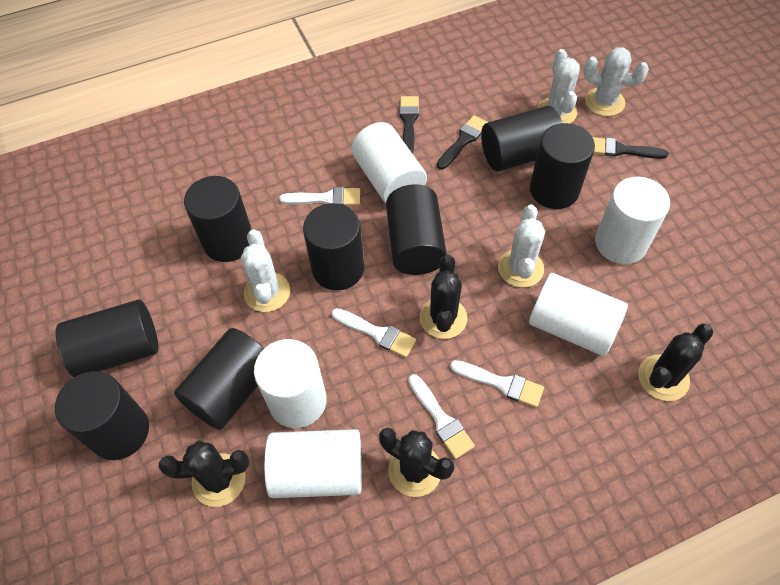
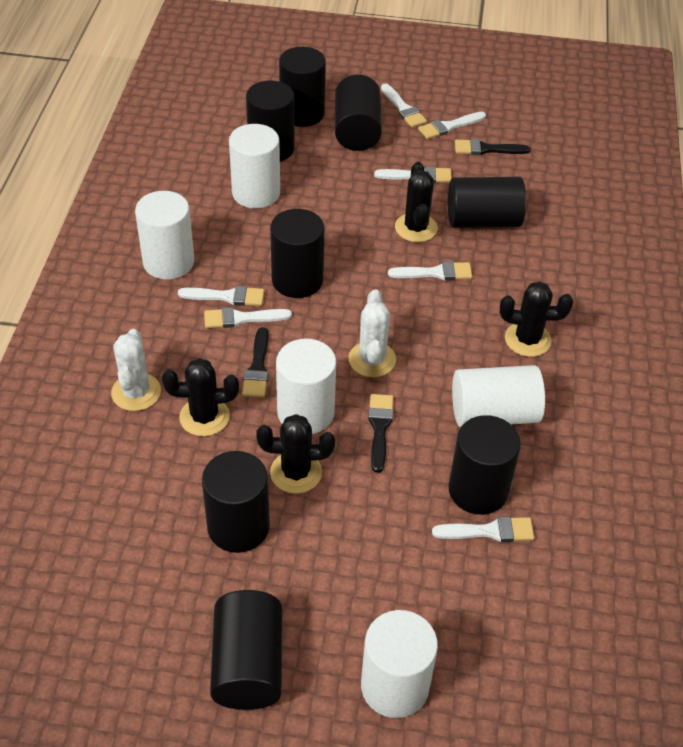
white brush: [279,187,360,206] [331,308,416,358] [408,374,475,459] [450,360,544,408] = 4 -> [178,286,264,306] [204,307,292,328] [374,166,452,183] [381,84,427,128] [388,261,472,280] [418,112,486,139] [432,516,534,542] = 7
white cactus: [241,229,290,312] [498,204,545,287] [537,49,580,124] [584,47,649,116] = 4 -> [111,329,161,411] [348,290,396,377] = 2

